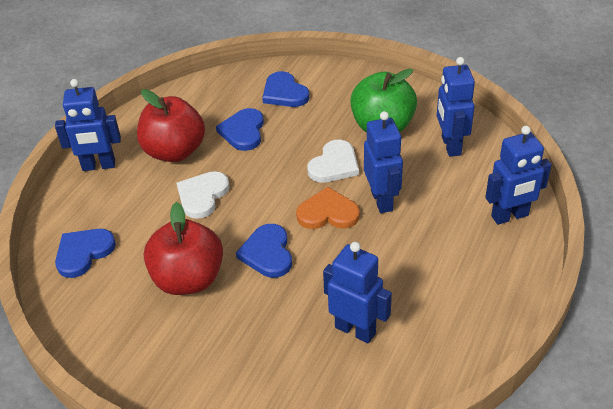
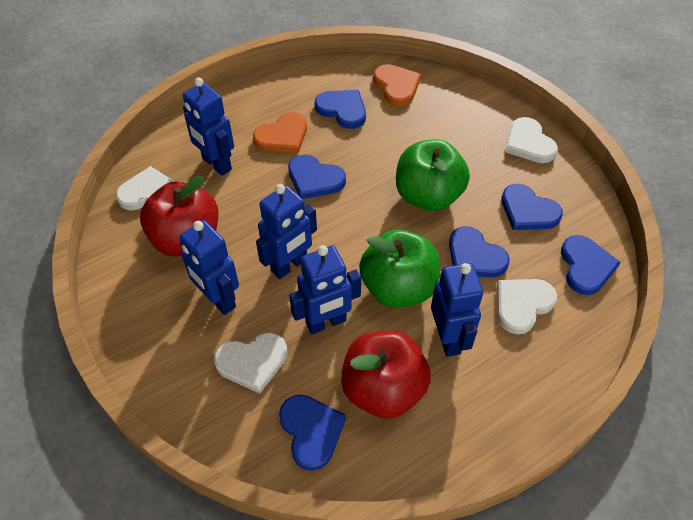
blue heart: [55,229,116,278] [216,108,264,151] [236,224,292,278] [262,71,309,107] = 4 -> [279,395,346,471] [288,155,346,199] [315,90,366,129] [449,226,510,277] [501,184,563,230] [561,235,621,295] = 6
green apple: [350,68,417,133] = 1 -> [359,229,440,308] [396,139,470,211] = 2
orange heart: [296,187,360,229] = 1 -> [253,112,307,153] [373,64,421,106] = 2
white heart: [176,171,230,219] [307,140,359,183] = 2 -> [116,166,175,210] [214,333,287,394] [497,279,557,334] [505,117,558,163] = 4

